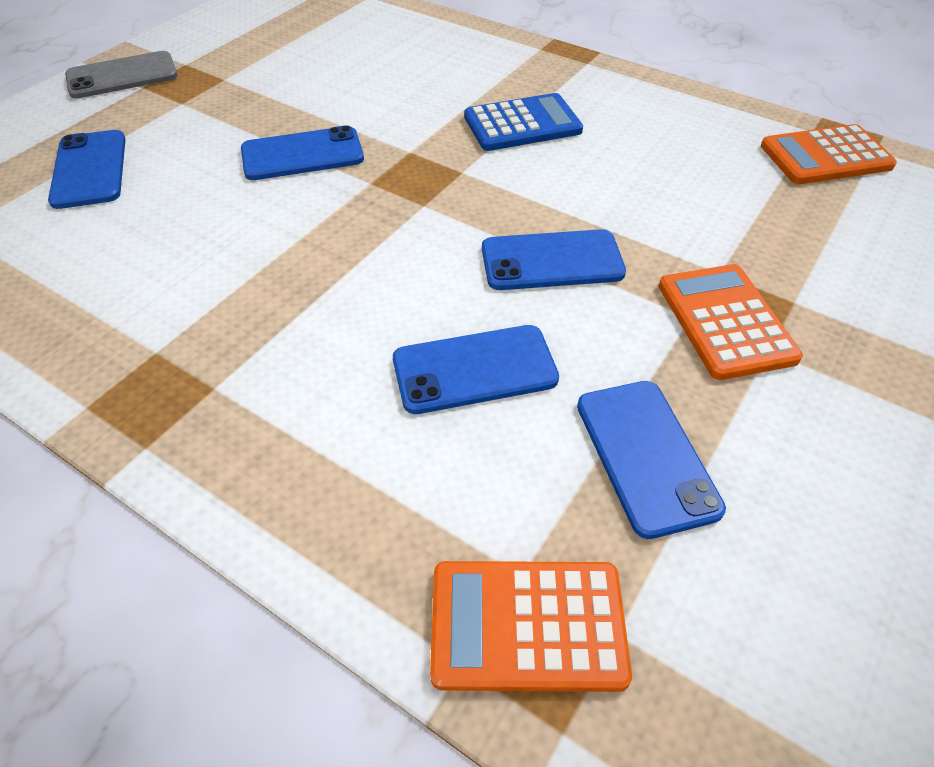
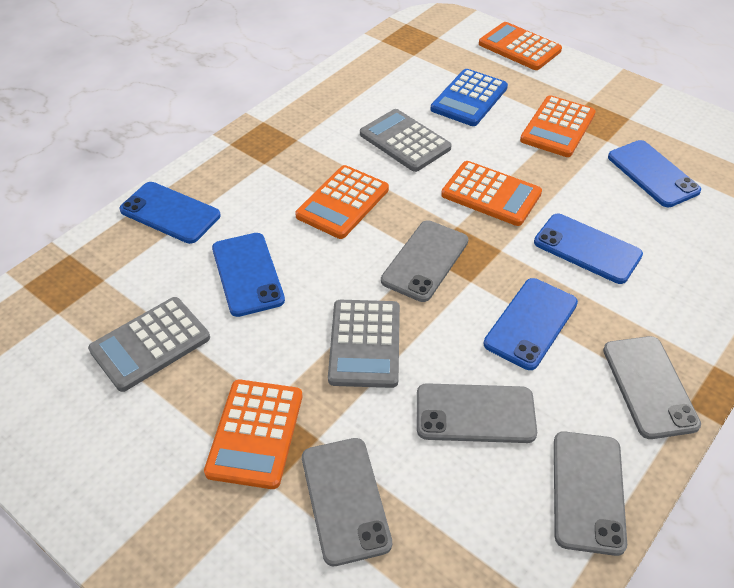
grey calculator: none = 0 -> [88,297,210,392] [328,300,400,388] [360,109,452,172] = 3
grey phone: [65,51,178,99] = 1 -> [302,438,392,566] [381,220,469,302] [417,383,537,443] [554,431,627,556] [603,336,701,439] = 5
orange calculator: [430,561,632,692] [659,264,803,380] [761,124,897,184] = 3 -> [204,380,302,489] [295,165,389,239] [441,161,542,226] [479,22,562,70] [520,95,596,157] = 5

